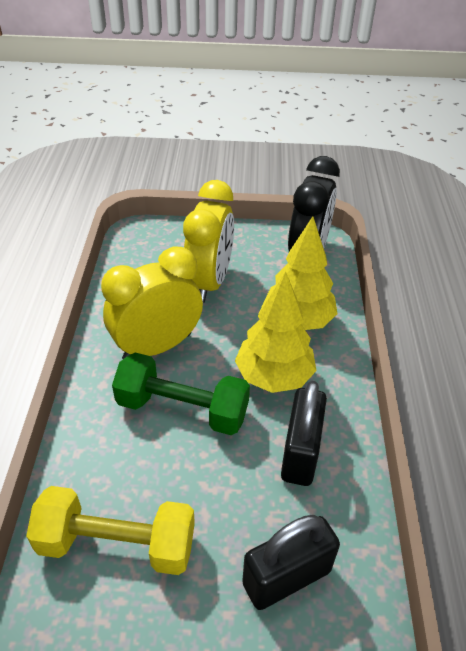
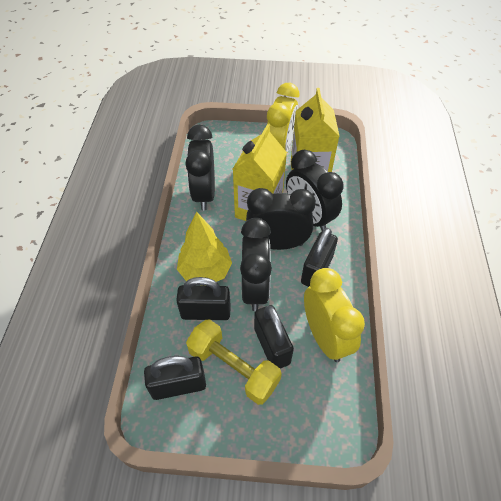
black clock: [288,156,340,252] = 1 -> [185,125,215,211] [240,218,272,311] [246,188,316,250] [286,150,343,231] = 4
black padlock: [242,515,340,610] [281,381,327,486] = 2 -> [144,356,206,400] [176,277,231,320] [254,305,294,368] [301,228,338,287] = 4
green dumbbell: [112,352,250,435] = 1 -> none = 0
yellow carton: none = 0 -> [233,124,287,221] [291,88,339,172] = 2
yellow tree: [235,271,316,393] [263,216,338,330] = 2 -> [177,212,232,286] = 1

